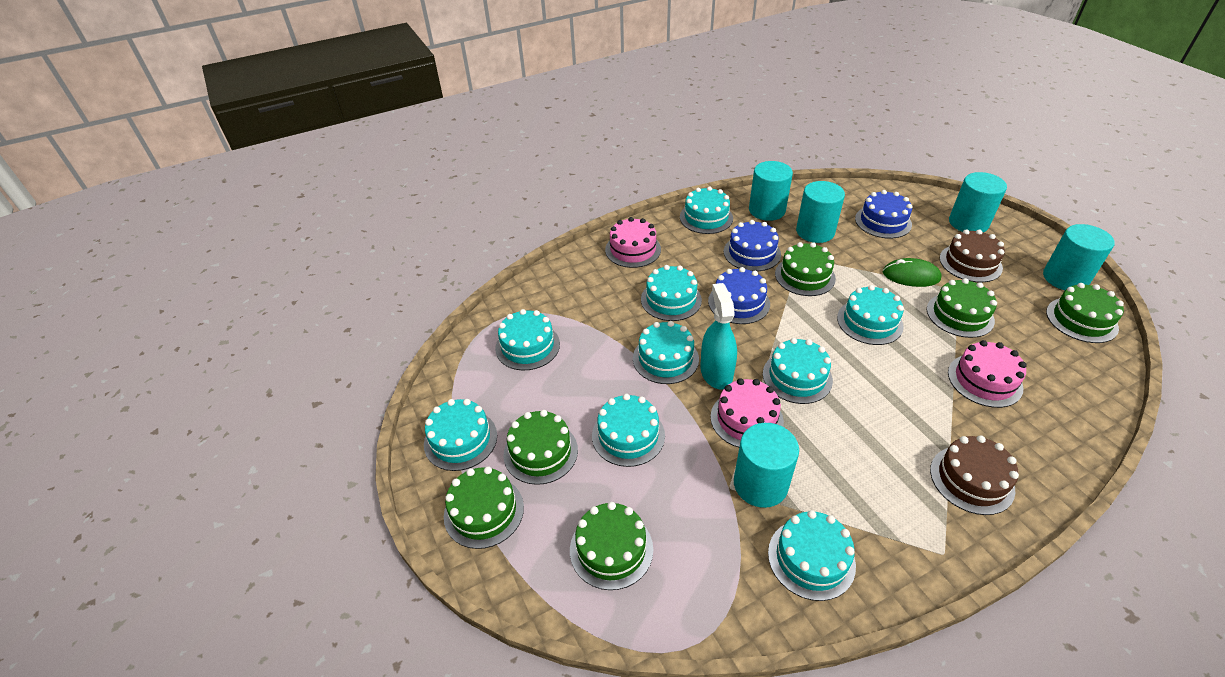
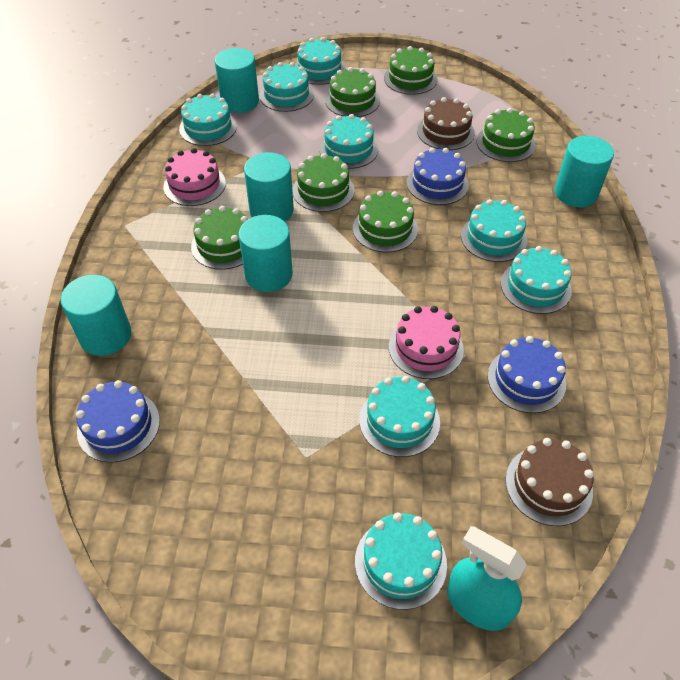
green mouse: [883,258,942,287] = 1 -> none = 0
pink cake: [605,217,661,268] [711,378,784,447] [948,340,1027,408] = 3 -> [164,148,226,206] [389,306,464,379] = 2
turquoise cake: [424,399,497,471] [495,309,560,370] [592,394,665,467] [633,321,699,384] [641,265,702,321] [680,186,733,234] [763,338,833,404] [768,510,856,601] [837,285,904,345] = 9 -> [179,93,237,146] [259,62,314,112] [295,37,346,85] [319,114,378,169] [355,512,447,610] [359,376,440,457] [461,199,528,262] [501,246,572,314] = 8

